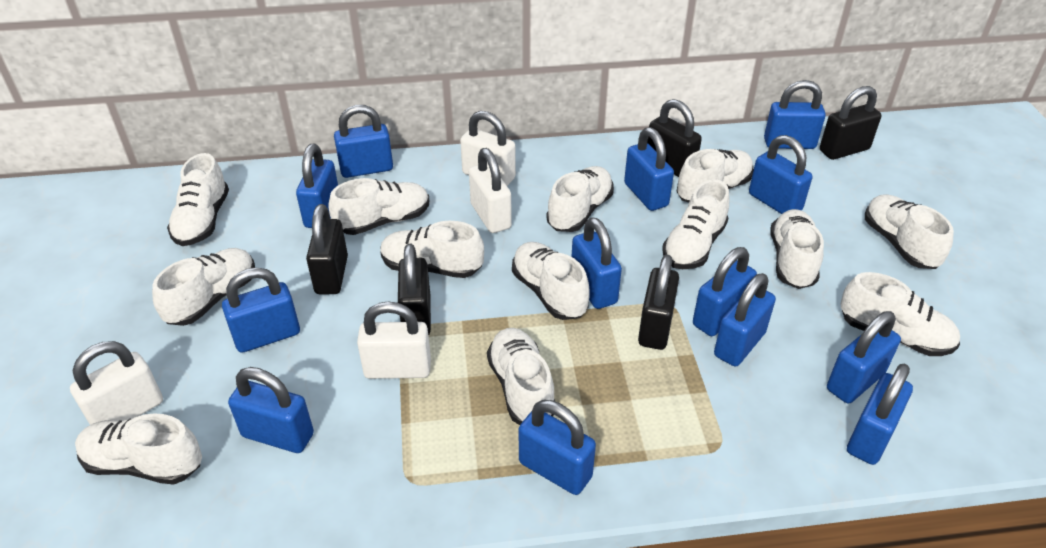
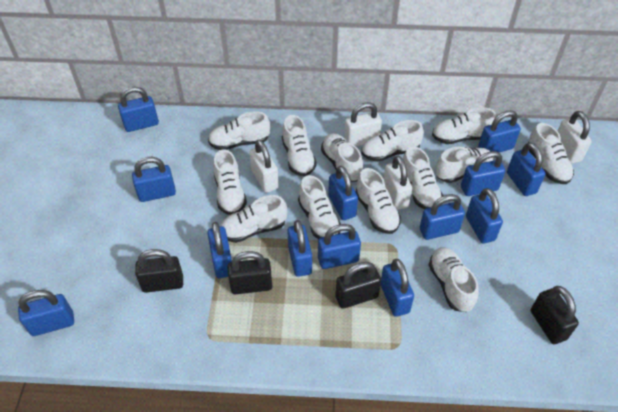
black padlock: [306,204,348,294] [398,244,431,335] [638,254,679,350] [647,99,702,177] [820,86,882,160] = 5 -> [135,249,183,293] [227,251,272,294] [335,262,381,309] [531,286,579,344] = 4

